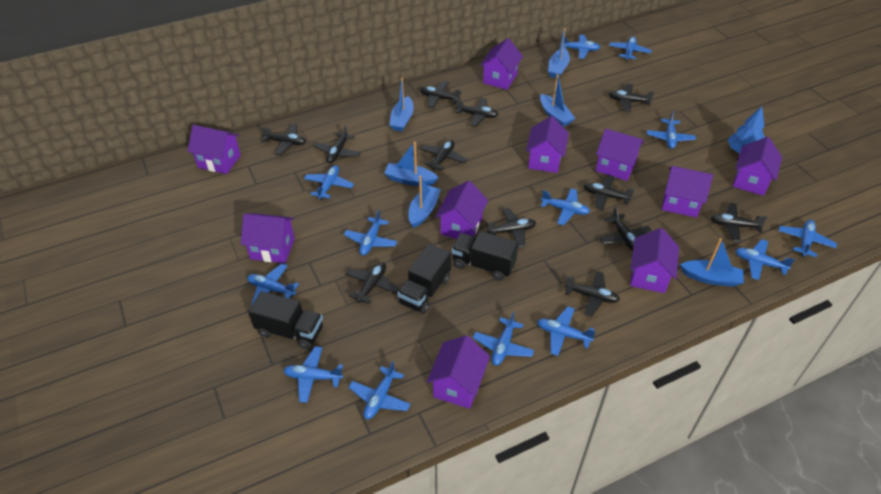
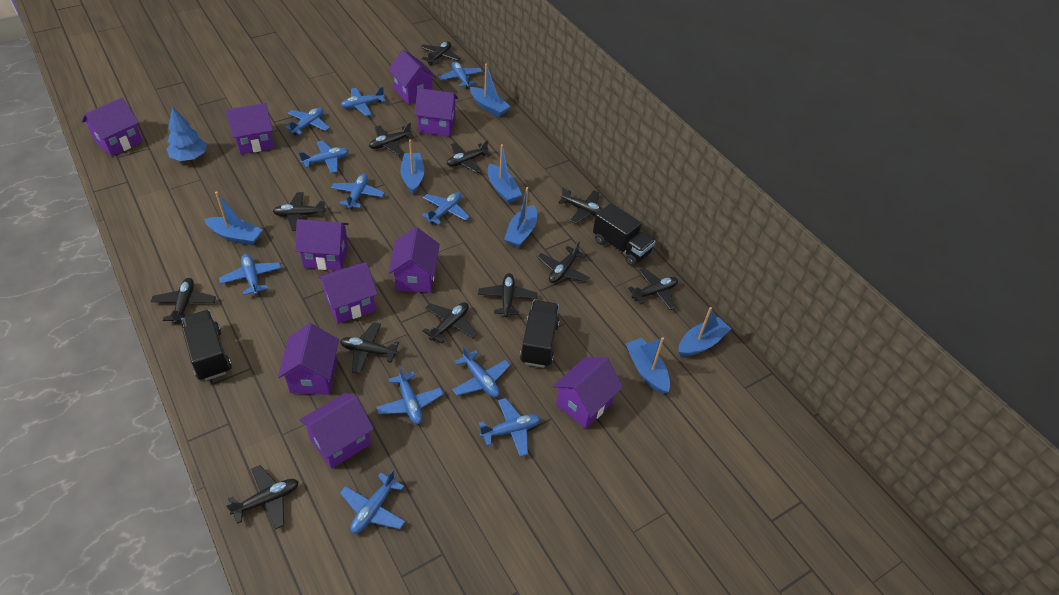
blue boat: [384,142,439,186] [389,77,414,131] [408,176,441,228] [540,74,576,126] [548,28,570,78] [680,238,744,287] = 6 -> [204,191,262,245] [400,139,424,194] [470,64,511,117] [488,144,522,203] [504,187,537,248] [625,337,670,394] [678,307,731,356] = 7
blue plane: [248,263,299,306] [283,346,343,403] [304,165,354,200] [344,210,398,256] [348,361,411,419] [473,311,534,366] [537,306,596,356] [541,189,590,225] [560,35,600,59] [609,36,652,61] [647,111,696,149] [735,239,795,280] [779,220,837,257] = 13 -> [219,254,281,295] [285,107,330,136] [299,141,349,173] [331,174,385,210] [340,469,405,534] [341,87,385,116] [376,365,443,424] [422,192,470,225] [439,61,483,89] [452,346,510,397] [479,398,541,457] = 11

